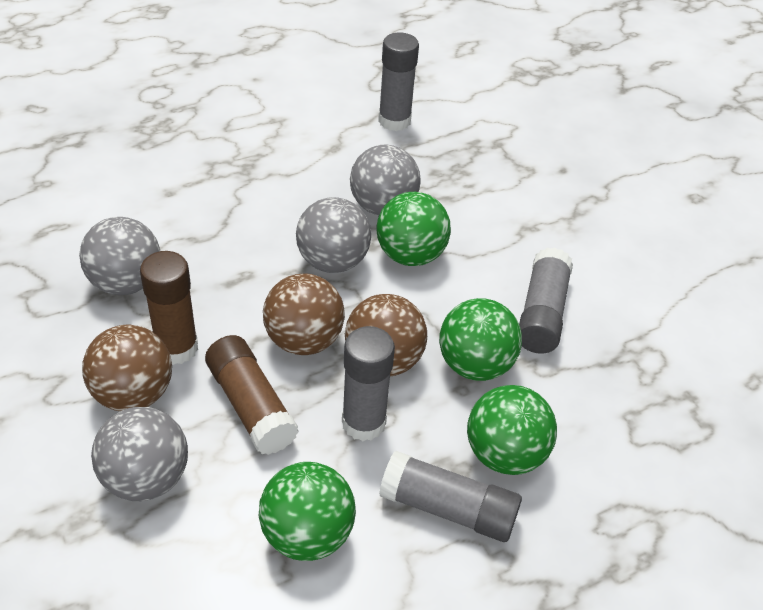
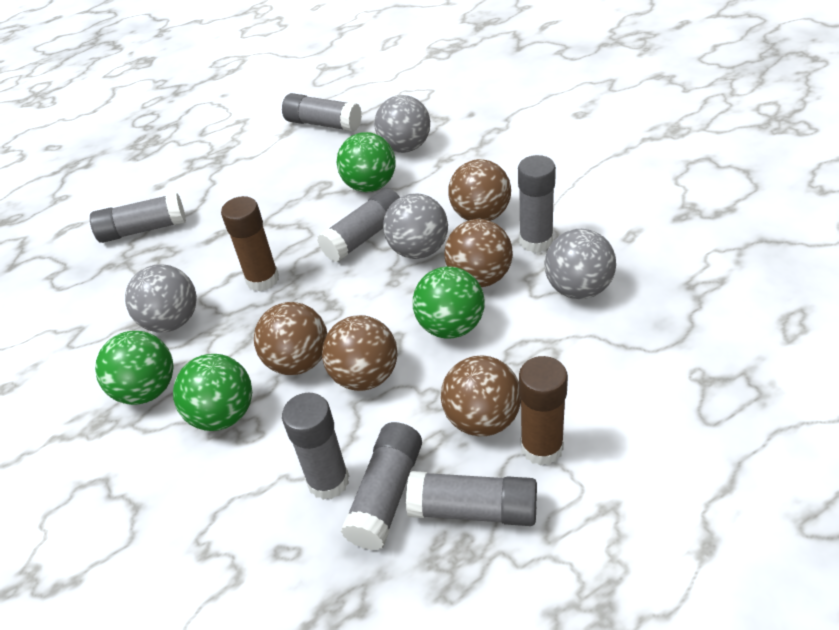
brown ball: [82,325,172,411] [263,274,345,355] [345,294,427,376] = 3 -> [254,302,327,375] [322,315,397,391] [441,355,521,436] [444,219,513,287] [448,159,511,221] = 5
grey glue stick: [342,326,395,441] [378,32,419,131] [379,451,522,542] [519,247,573,354] = 4 -> [90,193,186,243] [282,93,362,132] [282,393,349,500] [317,188,400,263] [341,422,422,550] [406,471,537,526] [518,155,556,253] = 7

